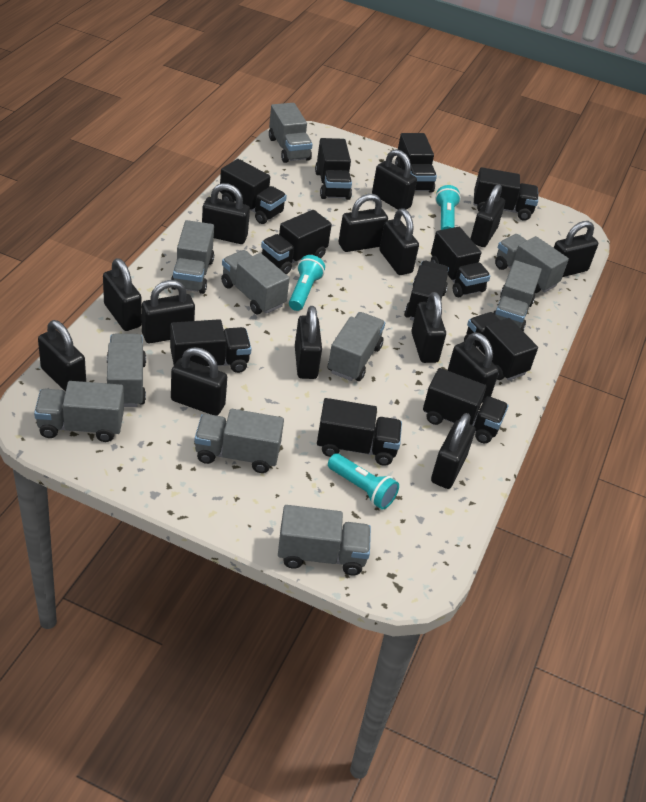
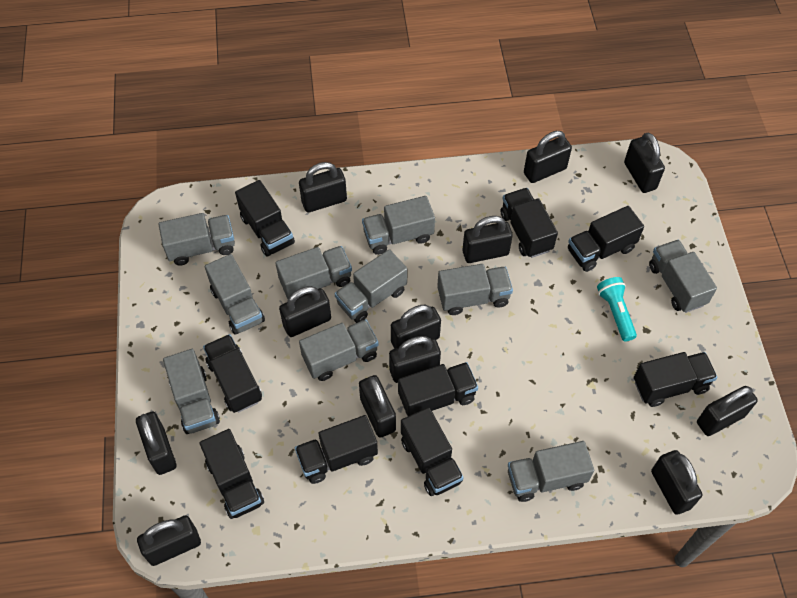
black padlock: [38,320,86,392] [103,258,142,331] [142,280,195,343] [171,347,227,416] [202,183,250,244] [295,306,322,379] [339,194,388,252] [372,149,417,210] [379,208,419,275] [411,292,446,363] [431,413,475,489] [447,332,499,403] [470,184,505,247] [554,221,598,277] = 14 -> [136,411,176,475] [137,515,201,566] [279,286,331,337] [299,162,347,213] [359,375,396,438] [389,336,441,383] [391,305,441,349] [462,216,513,263] [524,131,572,183] [624,132,665,193] [651,450,702,515] [697,386,758,436] = 12
black truck: [170,319,252,373] [220,159,287,224] [261,210,332,274] [315,138,352,200] [317,398,402,466] [395,133,437,193] [404,261,449,321] [423,368,509,443] [431,227,490,297] [464,312,538,381] [474,167,538,221] = 11 -> [199,429,264,519] [203,334,262,413] [235,180,295,256] [295,415,378,484] [398,362,478,417] [401,407,464,496] [500,188,558,258] [568,206,644,272] [634,352,717,407] = 9
turquoise flashlight: [289,255,325,311] [328,453,399,510] [435,185,461,230] = 3 -> [597,277,637,342] = 1

